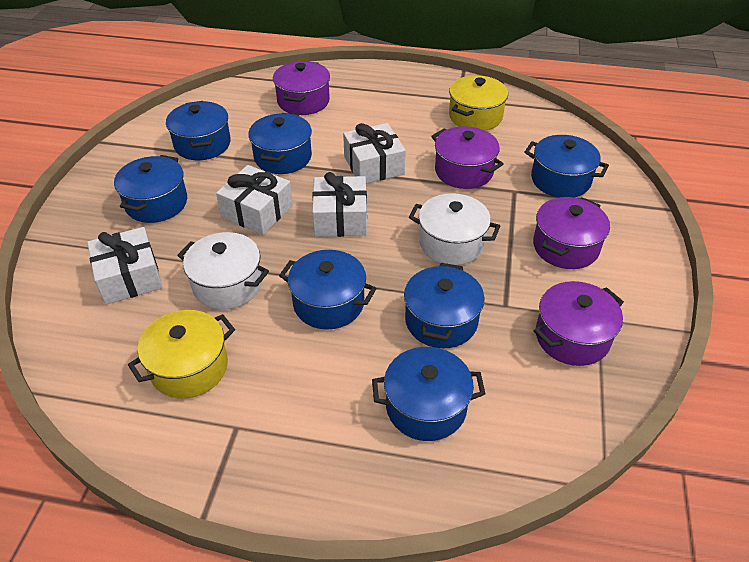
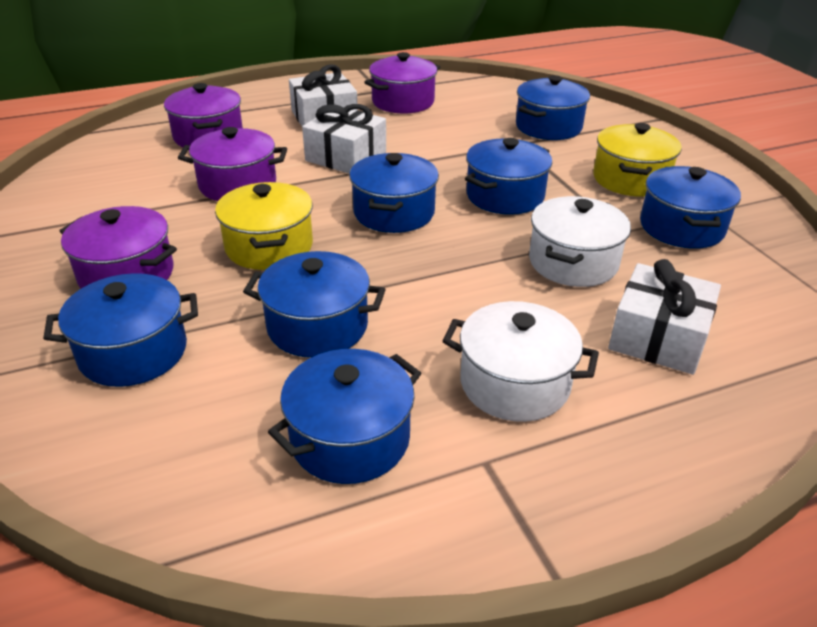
white gift: [87,227,163,304] [216,165,293,235] [312,172,367,237] [343,123,406,184] = 4 -> [289,64,358,126] [302,104,386,174] [608,259,721,375] = 3

